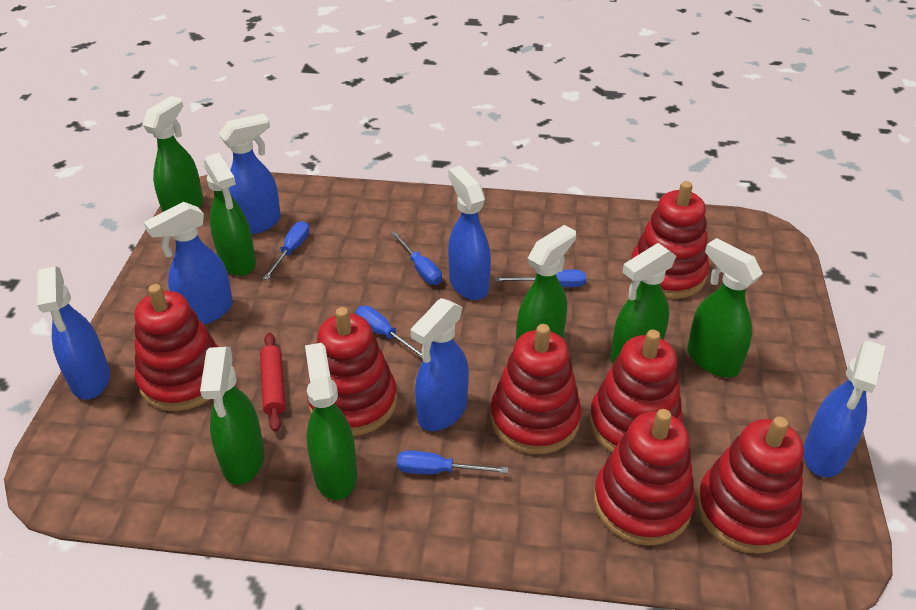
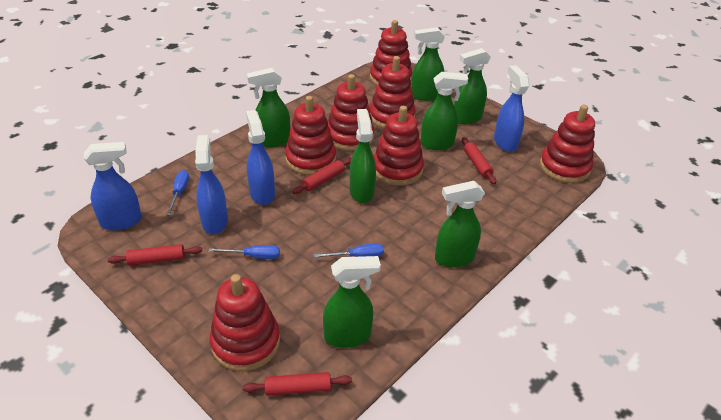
blue screwdriver: [263,221,309,280] [356,306,423,359] [391,231,442,285] [397,450,508,474] [495,270,586,287] = 5 -> [166,170,189,215] [209,245,280,259] [314,243,384,258] = 3
blue spray bottle: [37,266,110,400] [144,202,233,325] [219,114,281,235] [410,298,469,431] [448,166,491,300] [803,341,885,477] = 6 -> [84,142,142,231] [195,135,228,234] [246,110,275,205] [494,65,529,152] = 4
red rolling pin: [260,333,285,432] = 1 -> [108,244,202,266] [243,372,352,396] [293,158,352,194] [462,137,496,184] = 4

